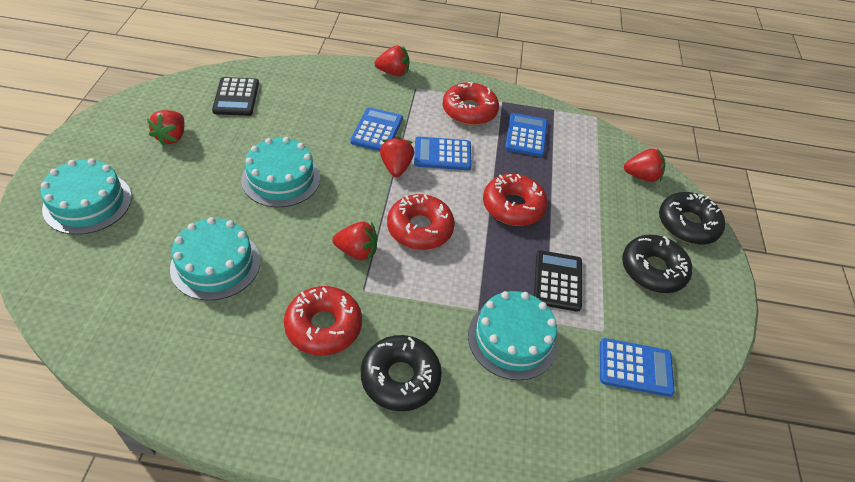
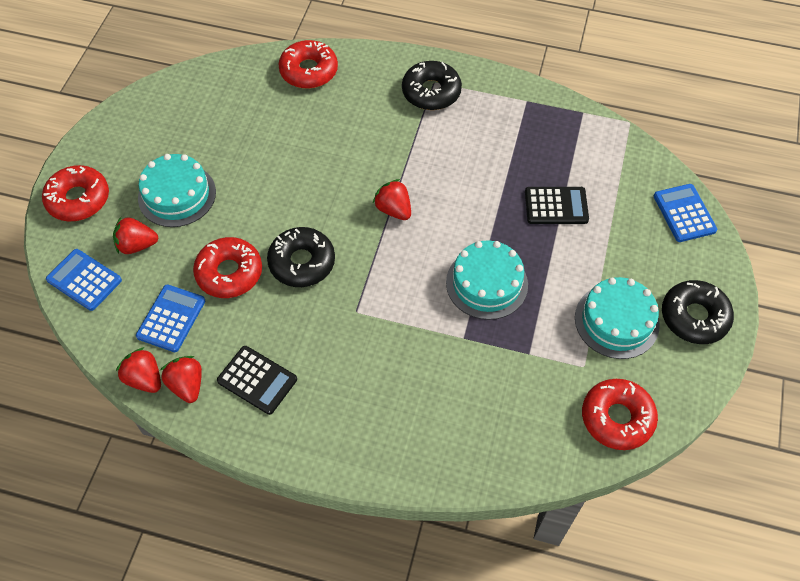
blue calculator: [350,107,403,151] [414,137,472,170] [505,113,547,157] [600,338,675,397] = 4 -> [46,249,122,311] [136,284,205,352] [654,184,717,242] = 3
red strawberry: [147,110,185,146] [333,222,378,261] [375,45,409,76] [380,136,414,177] [624,149,665,182] = 5 -> [113,217,158,254] [116,347,161,393] [160,356,202,403] [373,179,411,220] = 4
turquoise cake: [40,158,132,235] [170,217,260,301] [241,137,320,207] [468,291,558,380] = 4 -> [138,154,216,227] [446,240,528,320] [575,277,660,359] = 3

